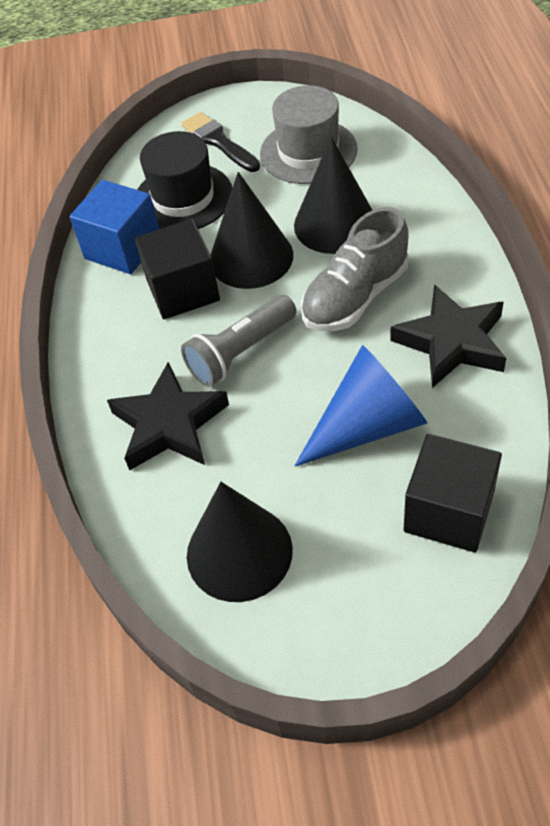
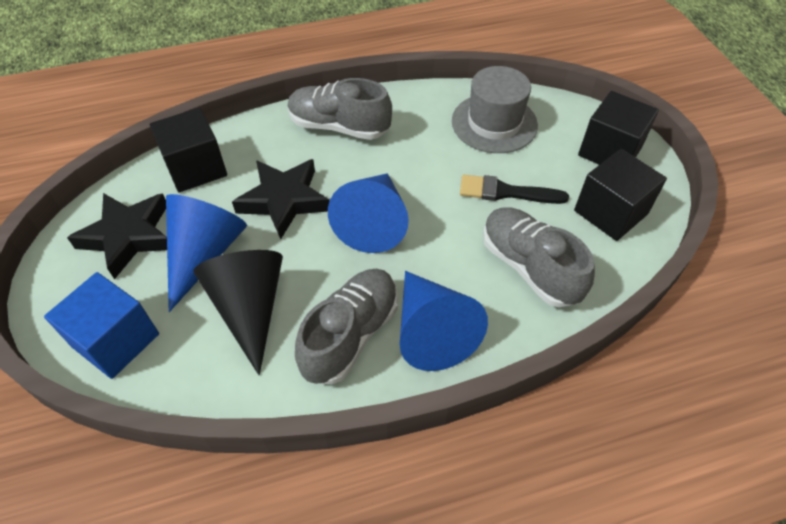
black cone: [187,482,293,602] [211,172,293,289] [294,137,372,254] = 3 -> [193,250,283,375] = 1
black cube: [135,219,220,319] [404,434,502,553] = 2 -> [150,108,227,192] [574,149,667,241] [578,91,659,165] = 3
black hat: [137,131,232,229] = 1 -> none = 0
blue cone: [295,345,427,466] = 1 -> [166,194,247,312] [328,173,409,253] [400,271,488,371] = 3
grey flashlight: [181,295,297,387] = 1 -> none = 0
grey shoe: [301,207,409,331] = 1 -> [288,78,392,140] [295,269,398,385] [483,207,595,307] = 3

